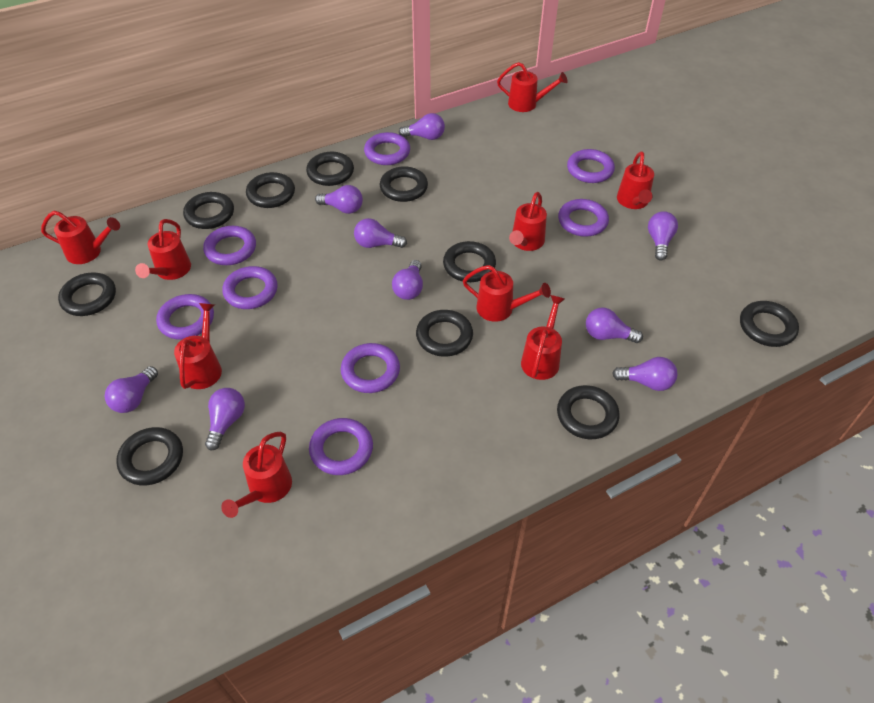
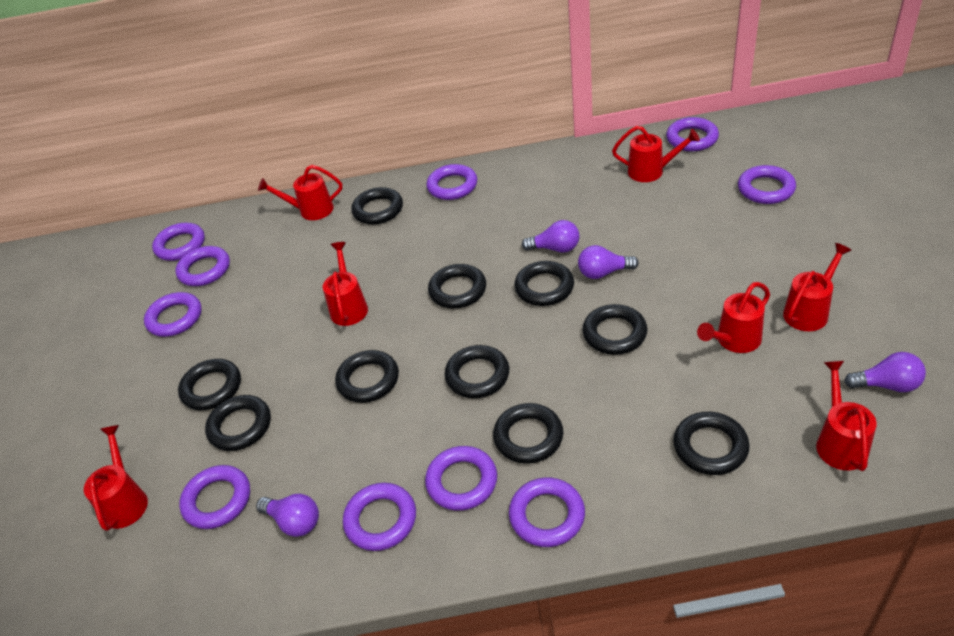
purple light bulb: [105,366,158,413] [205,388,245,450] [315,185,363,214] [354,218,407,248] [392,260,423,300] [399,113,445,140] [586,308,643,343] [612,357,678,391] [648,211,678,261] = 9 -> [256,494,319,537] [521,220,579,253] [578,245,639,279] [844,352,926,392] = 4
purple ring: [156,294,214,340] [203,226,256,265] [222,266,278,309] [309,418,373,475] [341,343,400,393] [364,132,410,165] [558,199,609,237] [567,149,615,183] = 8 -> [144,292,202,337] [152,223,205,261] [175,246,230,286] [179,465,250,529] [343,483,416,551] [425,446,497,511] [426,164,477,200] [509,478,585,547] [666,117,719,151] [738,165,796,204] = 10
red watering can: [41,211,120,264] [135,219,191,280] [174,303,222,389] [221,432,292,518] [463,265,551,322] [497,62,568,112] [509,192,547,251] [521,295,565,380] [617,151,654,209] = 9 -> [84,425,148,531] [258,165,342,220] [323,242,368,326] [612,126,700,182] [697,282,770,353] [783,243,852,331] [816,361,877,471] = 7

